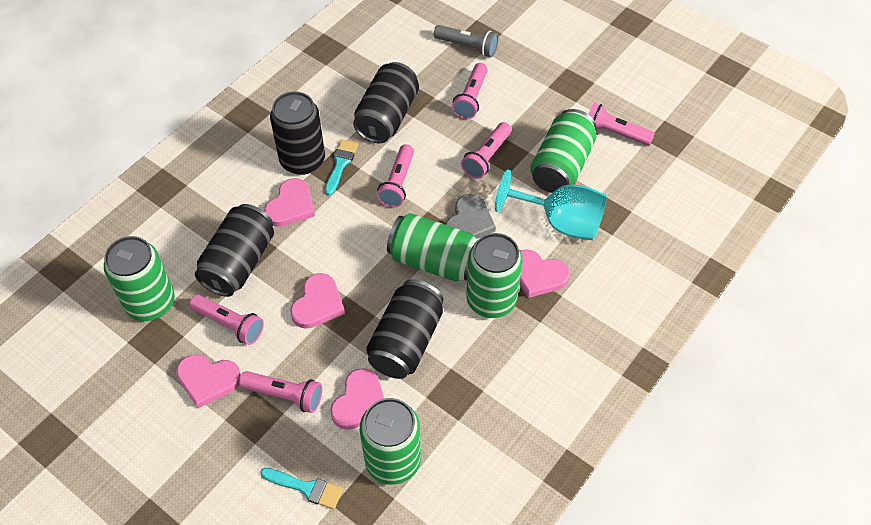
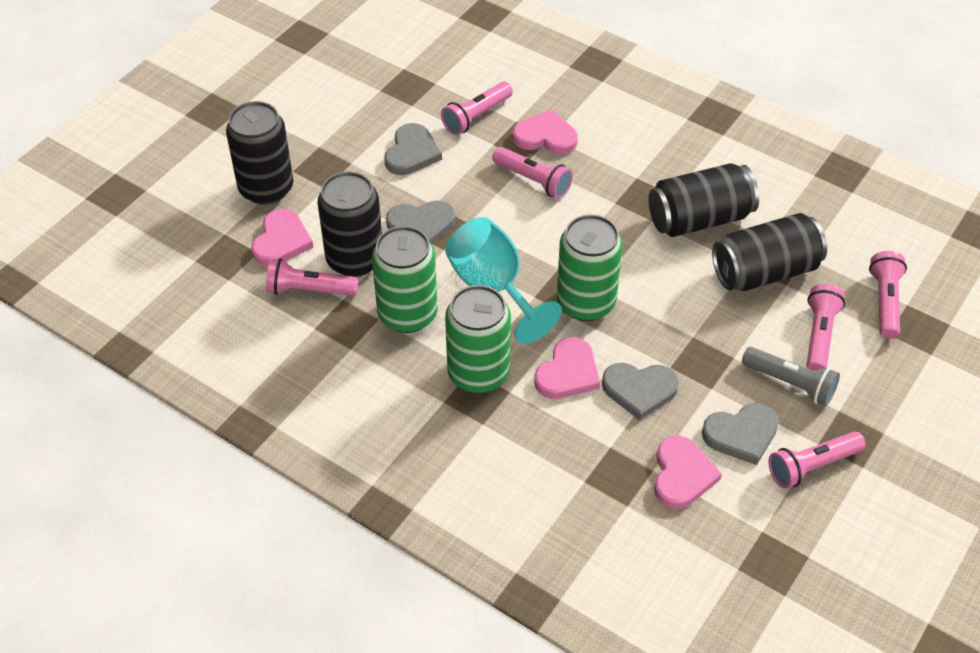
green can: [104,236,175,321] [360,398,421,485] [387,213,477,282] [466,233,522,318] [530,109,597,193] = 5 -> [372,226,438,333] [445,285,511,393] [557,214,623,321] = 3
grey heart: [445,194,496,239] = 1 -> [384,123,442,175] [386,201,455,244] [602,363,679,420] [702,403,779,465] = 4
pink heart: [176,354,241,408] [264,178,315,227] [290,273,345,329] [330,368,384,430] [520,249,570,298] = 5 -> [251,209,313,266] [513,109,578,154] [534,337,600,399] [654,436,722,509] = 4
turquoise brush: [260,468,343,509] [325,139,358,195] = 2 -> none = 0

